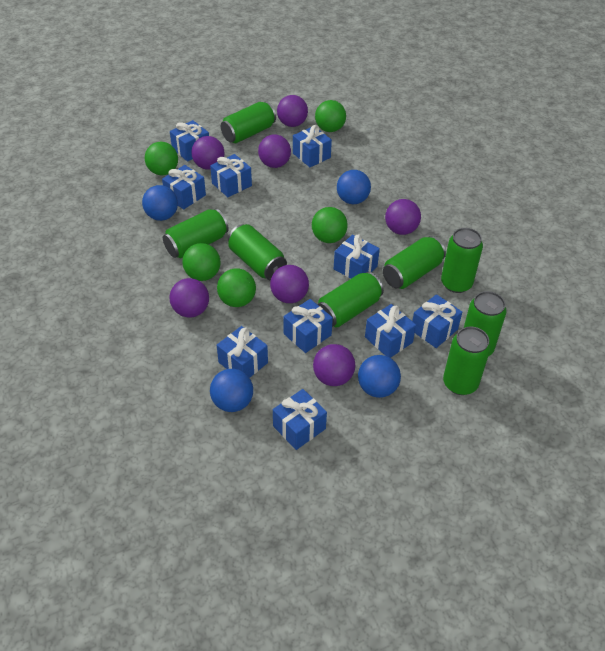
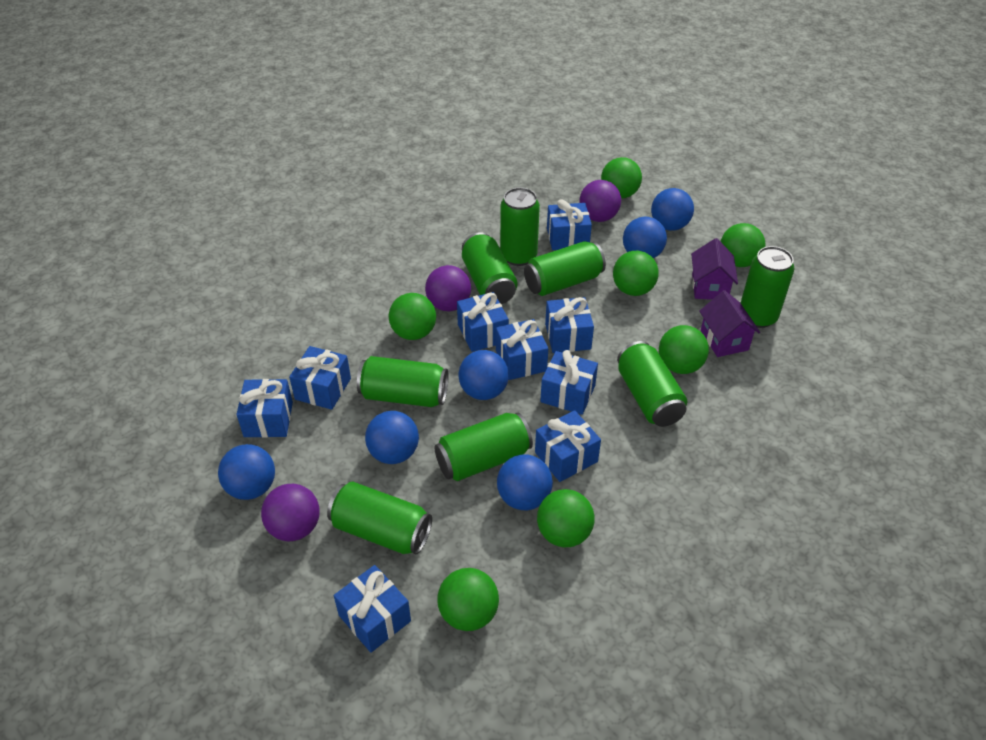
blue ball: [142,185,178,221] [210,369,253,412] [337,170,371,204] [358,355,401,398] = 4 -> [218,444,275,500] [365,411,419,464] [458,350,509,400] [497,454,553,510] [623,217,667,258] [651,188,694,231] = 6
blue gift: [162,165,206,209] [170,120,209,162] [210,154,252,197] [217,326,268,378] [273,389,327,450] [283,299,333,353] [293,125,332,167] [334,234,380,279] [365,304,416,358] [412,294,462,348] = 10 -> [236,379,293,438] [289,346,351,410] [334,565,411,652] [457,292,509,352] [496,319,548,380] [535,410,601,482] [540,350,598,415] [545,297,594,353] [547,199,592,250] = 9
green ball: [145,142,178,175] [182,243,220,281] [217,268,256,307] [312,207,348,243] [315,100,346,132] = 5 -> [389,293,436,340] [437,568,499,631] [537,489,595,547] [601,157,642,199] [613,251,659,296] [659,325,709,374] [720,223,765,267] = 7
purple ball: [170,278,209,318] [191,136,225,170] [258,134,291,168] [270,265,309,303] [277,95,308,127] [313,344,355,386] [385,199,421,235] = 7 -> [261,484,320,541] [425,265,471,311] [579,180,621,222] = 3
purple house: none = 0 -> [691,238,738,300] [699,290,760,357] = 2

